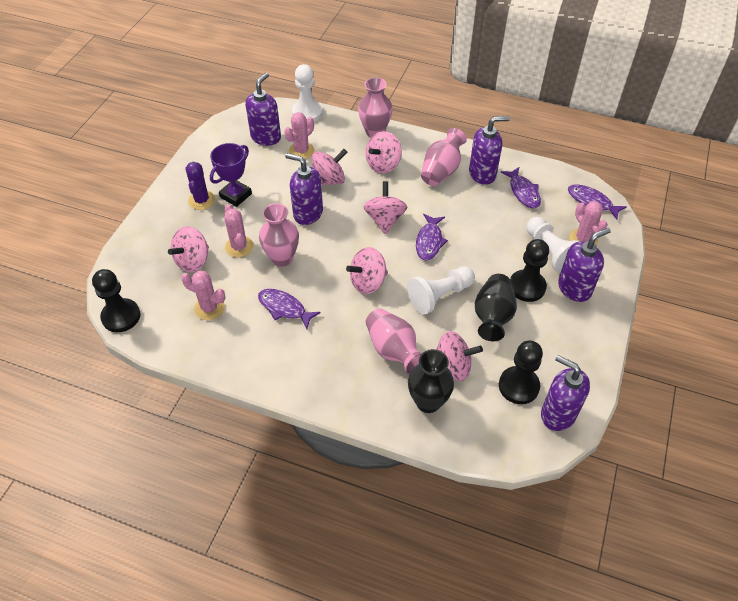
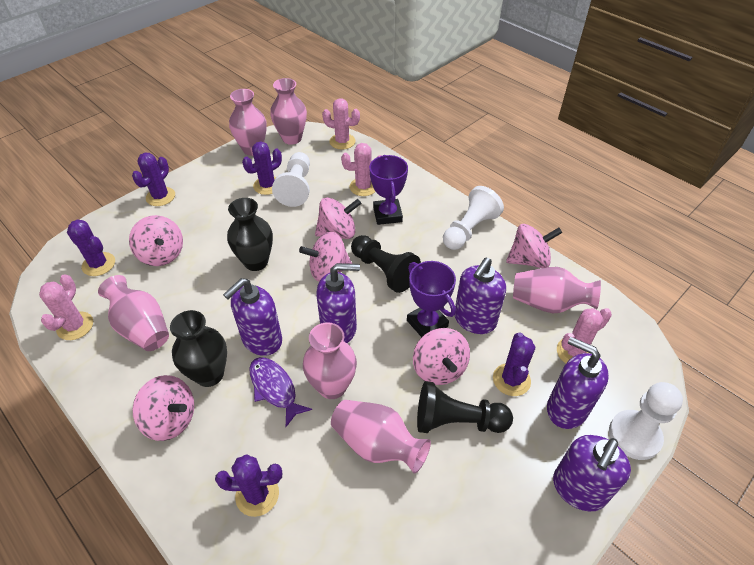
black pawn: [92,269,140,332] [499,340,543,404] [510,239,549,302] = 3 -> [351,235,421,293] [417,381,513,433] = 2
pink vase: [259,203,299,267] [358,77,393,137] [366,308,422,375] [421,128,467,186] = 4 -> [98,275,169,351] [229,89,267,156] [270,78,307,145] [303,322,357,399] [331,400,431,474] [513,267,601,313] = 6
purple cactus: [185,162,215,210] = 1 -> [67,219,115,276] [132,153,175,206] [215,454,282,517] [242,141,282,195] [493,332,535,396] = 5
purple fish: [258,289,321,329] [416,214,448,261] [501,167,541,208] [568,184,627,220] = 4 -> [249,357,312,427] = 1
purple trophy: [210,143,252,207] = 1 -> [369,155,408,225] [407,261,456,337] = 2

